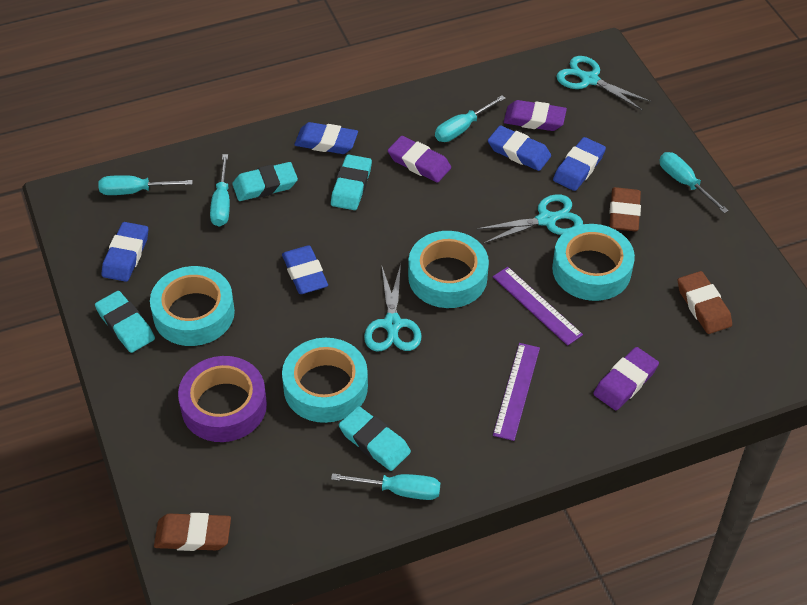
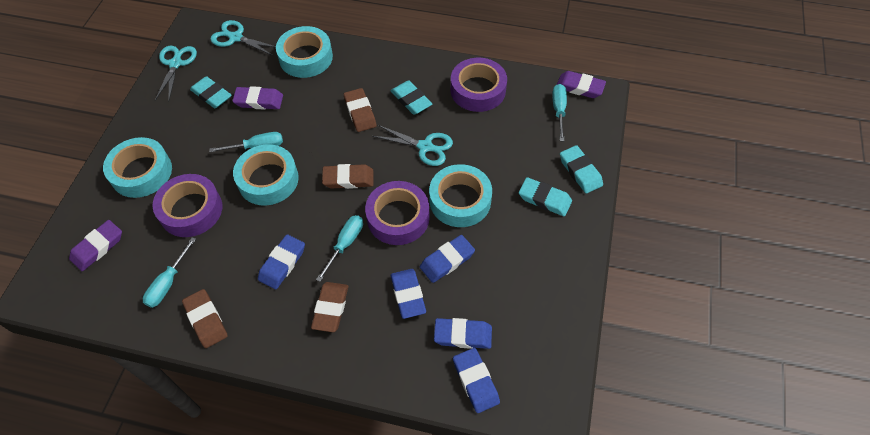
brown eraser: [154,513,231,551] [609,187,641,231] [678,271,732,334] = 3 -> [182,289,228,348] [311,282,348,332] [322,164,373,189] [344,88,377,132] = 4
purple ruler: [493,267,583,346] [493,343,540,441] = 2 -> none = 0
purple tape: [178,356,267,442] = 1 -> [152,174,222,237] [365,181,430,245] [451,58,507,112] = 3
turquoise screwdriver: [98,175,193,195] [210,154,230,227] [331,473,440,500] [435,95,506,142] [660,152,729,213] = 5 -> [143,237,196,308] [209,132,283,152] [316,215,363,282] [552,84,567,141] = 4

